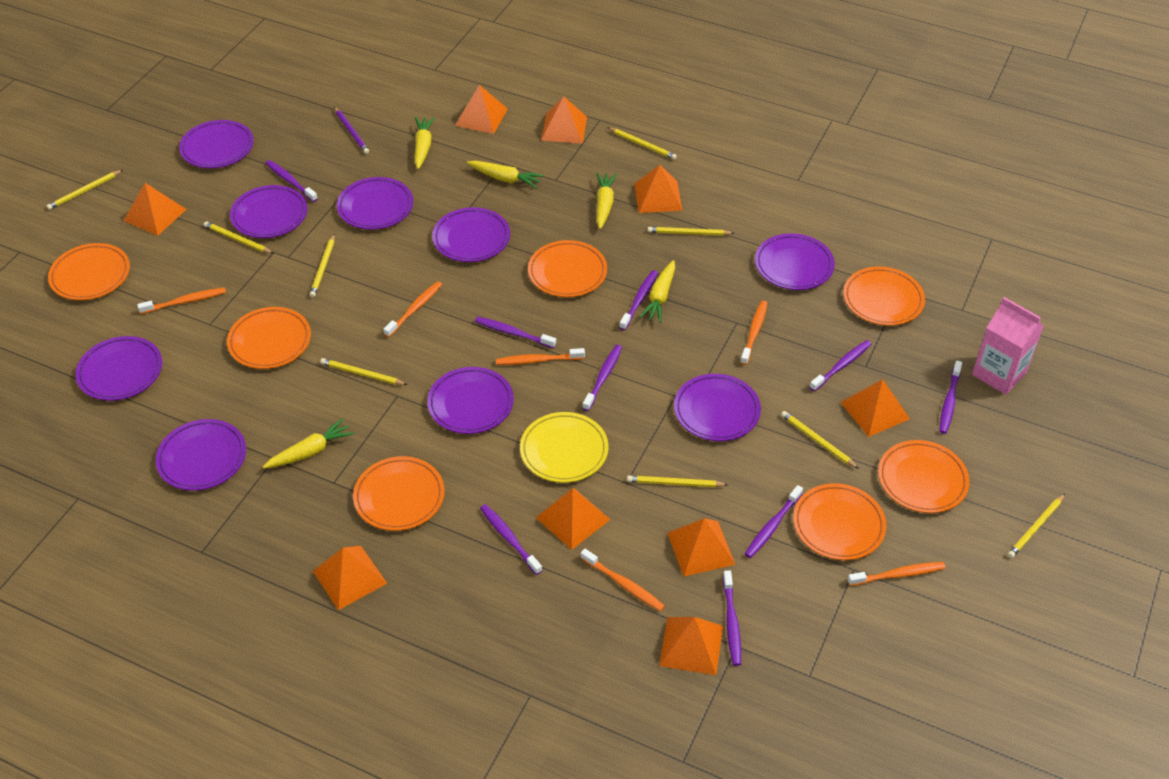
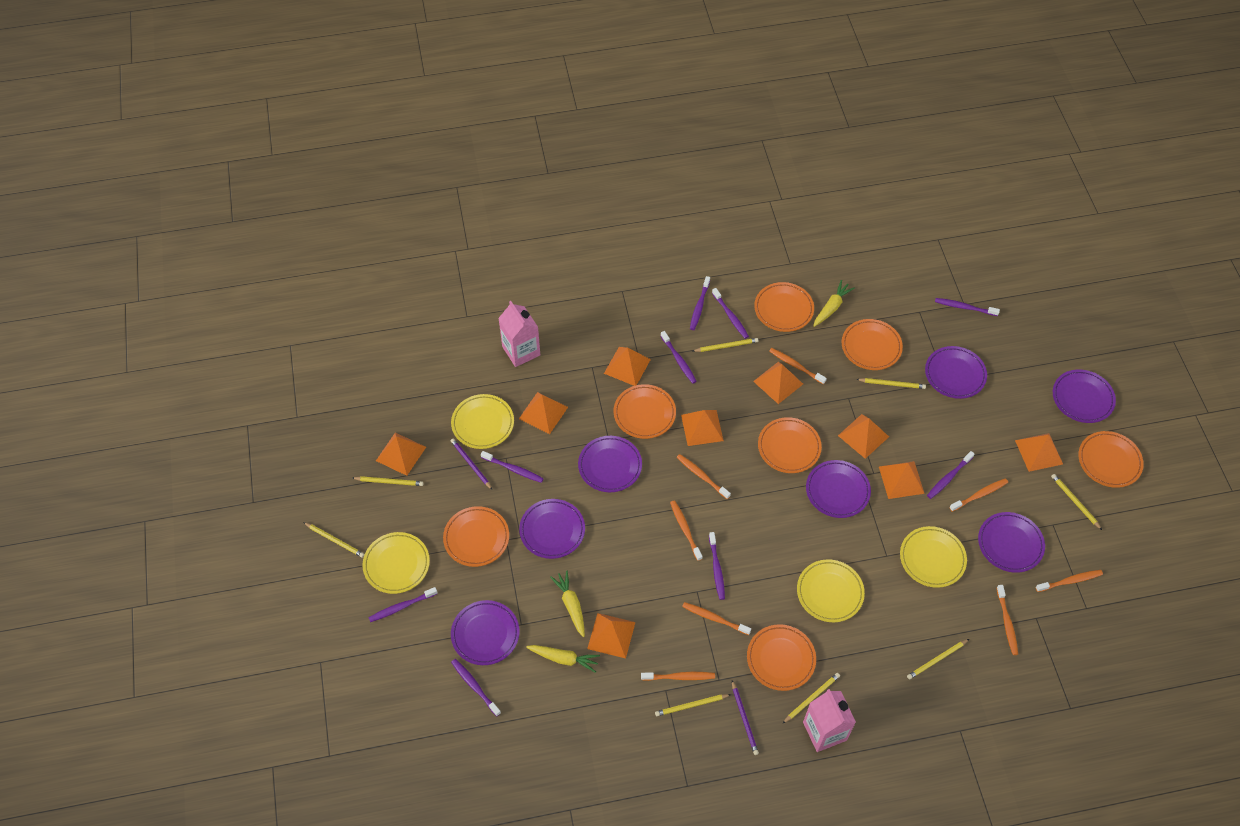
orange toothbrush: [137,287,226,314] [383,281,442,337] [496,348,585,365] [581,549,665,611] [740,301,767,365] [848,562,946,586] = 6 -> [641,672,715,681] [670,500,703,561] [677,454,731,499] [682,602,751,635] [769,348,827,384] [949,478,1008,512] [996,585,1018,655] [1035,570,1103,592] = 8
pink carton: [972,297,1044,395] = 1 -> [498,301,540,367] [803,689,856,752] = 2
purple pencil: [334,107,369,154] = 1 -> [451,438,492,490] [732,680,759,755] = 2
purple plate: [76,336,162,401] [156,419,246,491] [179,120,254,168] [230,185,307,238] [337,177,413,230] [427,367,514,434] [432,207,510,262] [674,374,761,441] [755,233,835,290] = 9 -> [451,600,520,665] [519,499,585,559] [578,436,642,492] [806,460,871,518] [925,346,987,399] [978,512,1045,573] [1053,369,1116,423] = 7
yellow carrot: [263,418,354,468] [415,117,435,169] [467,161,544,188] [596,173,617,229] [639,260,675,323] = 5 -> [526,645,600,673] [550,570,585,637] [813,280,855,327] = 3
yellow pencil: [47,170,123,210] [204,221,274,254] [310,234,335,297] [320,358,407,385] [607,127,677,160] [627,475,728,487] [648,227,734,236] [781,411,859,469] [1008,494,1065,558] = 9 -> [303,522,365,558] [352,476,423,486] [655,694,731,716] [693,338,758,352] [782,673,840,724] [856,378,926,389] [907,639,969,680] [1051,474,1102,530] = 8
yellow plate: [520,412,609,483] = 1 -> [362,532,430,594] [451,394,514,449] [797,559,865,622] [900,526,967,588] = 4

